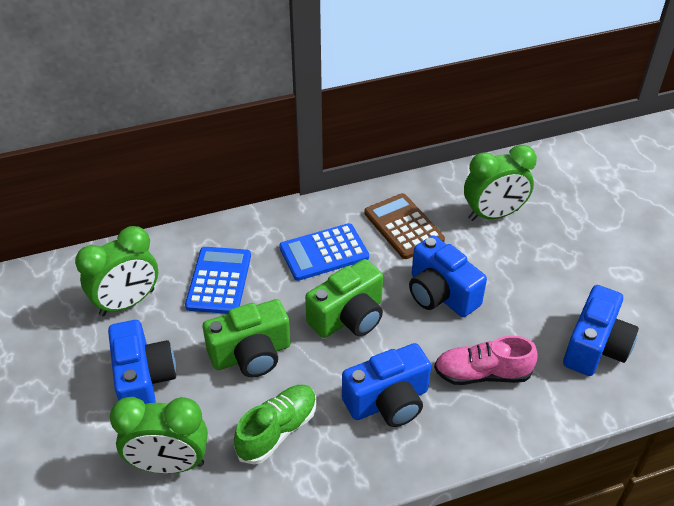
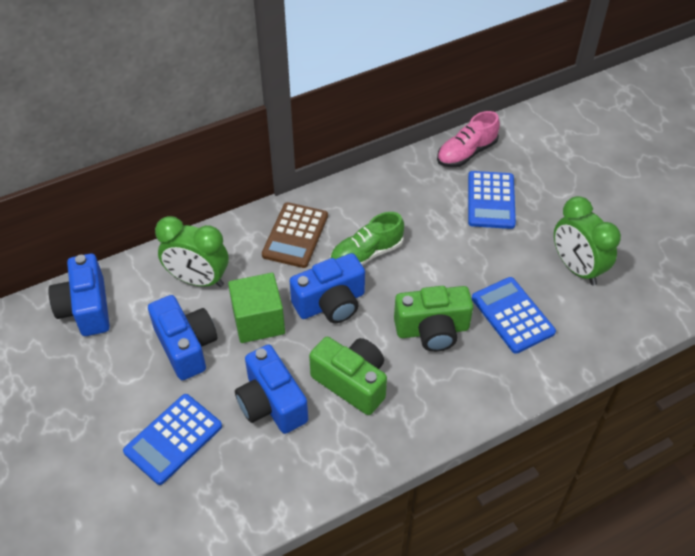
blue calculator: [185,247,251,314] [279,223,369,281] = 2 -> [123,394,222,485] [468,171,516,229] [472,277,556,354] = 3
green clock: [75,226,158,316] [110,397,208,474] [464,145,537,221] = 3 -> [155,216,228,287] [554,196,621,285] = 2
green cube: none = 0 -> [228,273,285,343] = 1

